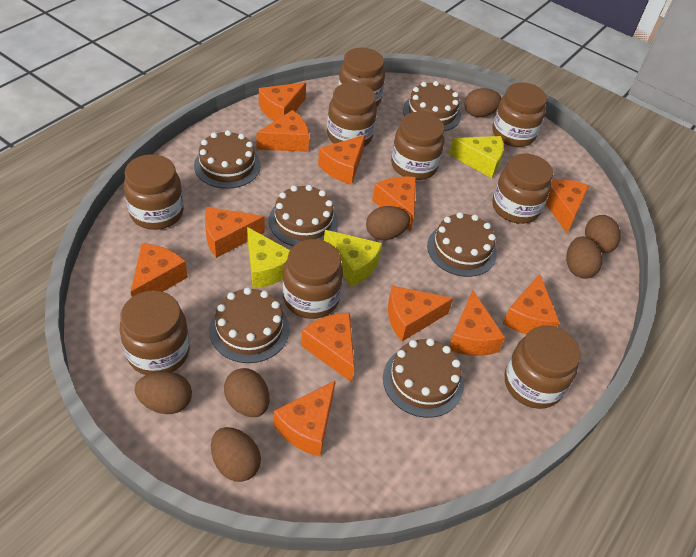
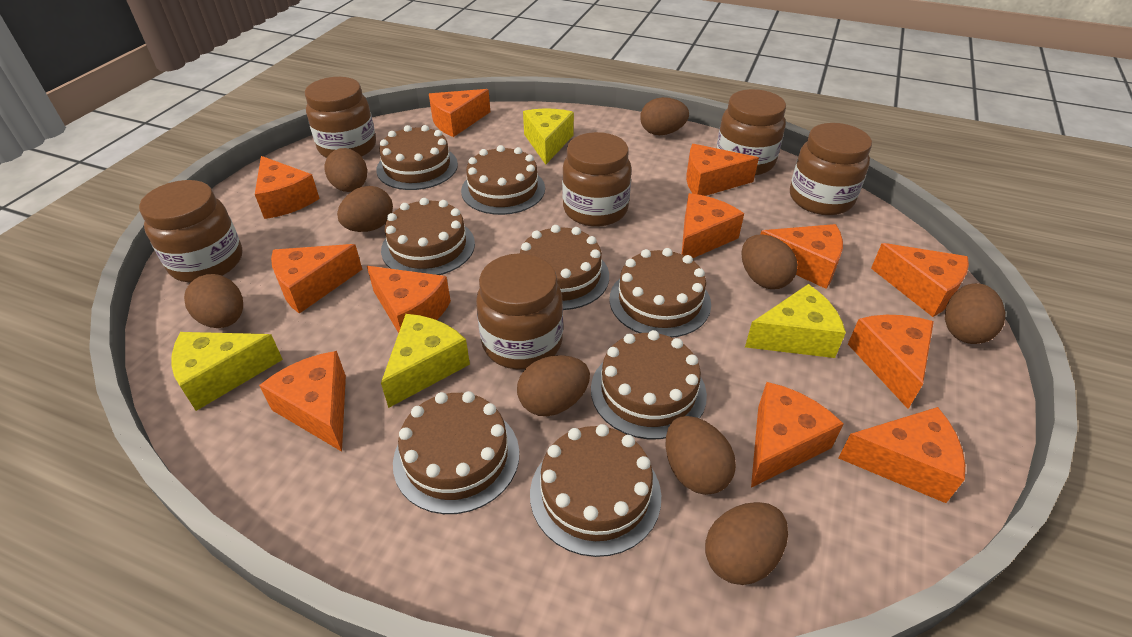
brown cake: [194,130,261,189] [209,287,289,363] [269,185,338,246] [383,338,464,418] [403,81,461,131] [427,212,497,277] = 6 -> [376,125,458,190] [381,198,475,275] [393,391,519,514] [461,145,545,215] [520,225,609,310] [530,424,661,557] [591,330,707,439] [609,248,711,338] = 8
brown egg: [135,371,192,414] [211,427,261,482] [224,368,269,417] [366,206,410,240] [464,88,501,117] [566,237,602,279] [585,215,621,253] = 7 -> [184,274,243,328] [324,148,367,192] [337,186,393,232] [517,355,590,416] [640,97,689,135] [666,416,736,495] [705,502,788,585] [742,234,798,289] [945,283,1005,344] = 9
brown jar: [119,290,190,375] [124,154,184,230] [283,239,343,319] [327,82,377,147] [338,48,385,107] [391,112,445,180] [492,154,553,224] [493,82,547,147] [505,325,581,409] = 9 -> [139,180,243,283] [305,77,376,158] [476,253,563,369] [562,132,632,227] [717,89,786,175] [790,123,872,215] = 6
yellow cheese: [247,227,290,289] [324,230,382,287] [449,136,504,178] = 3 -> [171,332,283,411] [381,314,470,408] [523,109,574,165] [745,284,846,358] = 4

